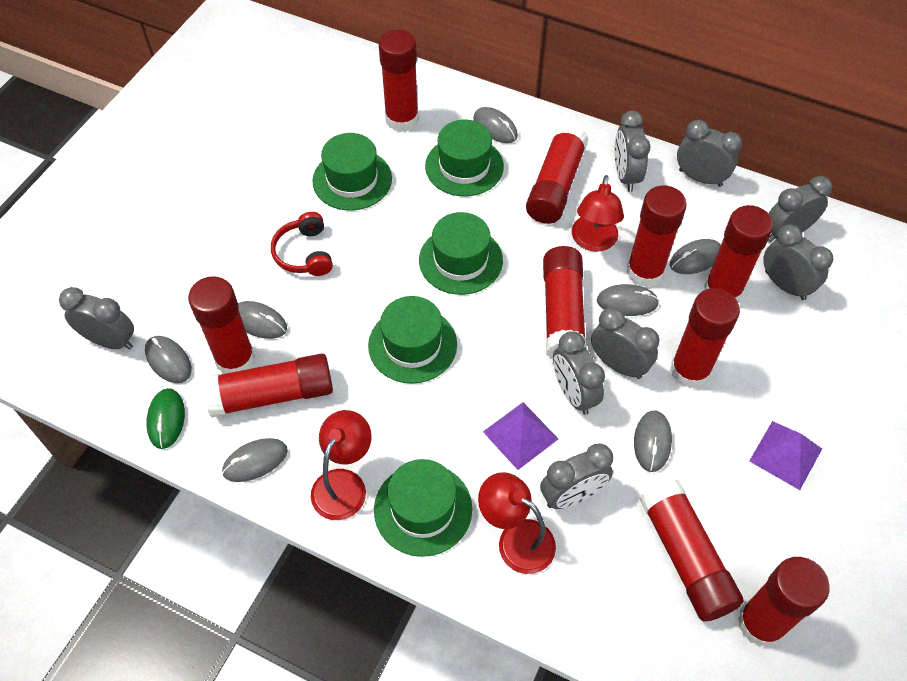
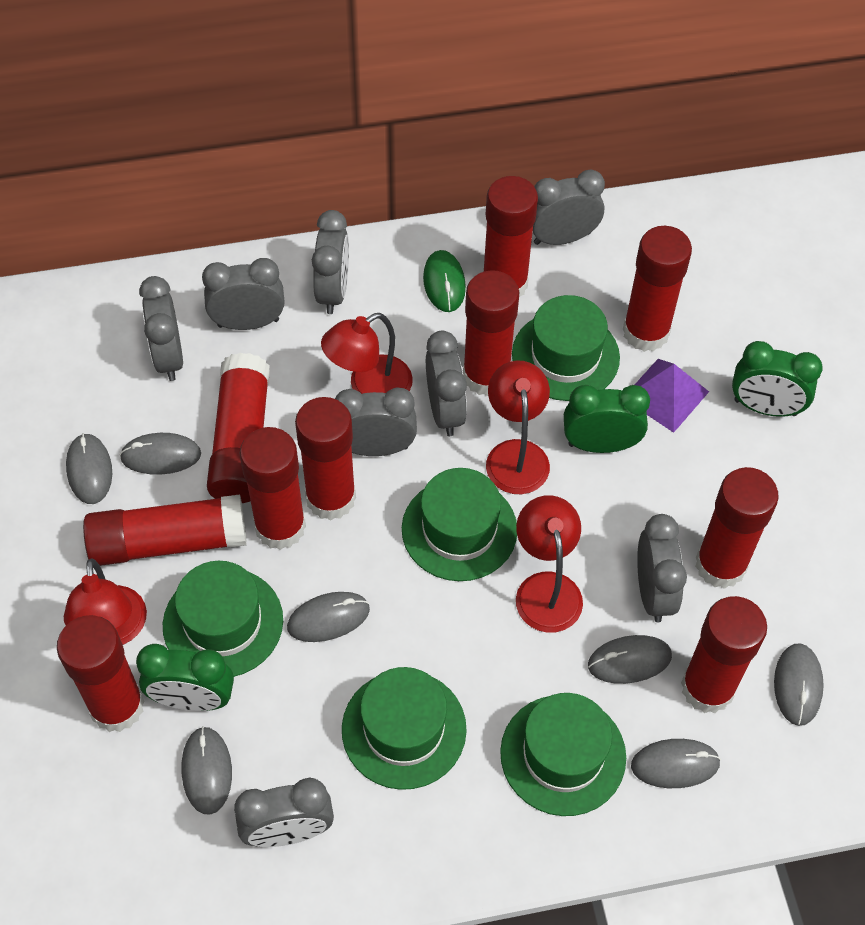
green clock: none = 0 -> [136,644,234,711] [564,385,650,453] [732,341,823,417] = 3
purple pyramid: [483,402,558,470] [749,421,822,490] = 2 -> [635,359,709,433] = 1
red headphones: [271,212,333,276] = 1 -> none = 0
red lamp: [311,410,372,520] [478,472,556,574] [572,175,624,252] = 3 -> [64,558,147,645] [321,313,413,394] [486,360,550,494] [516,495,583,633] = 4

